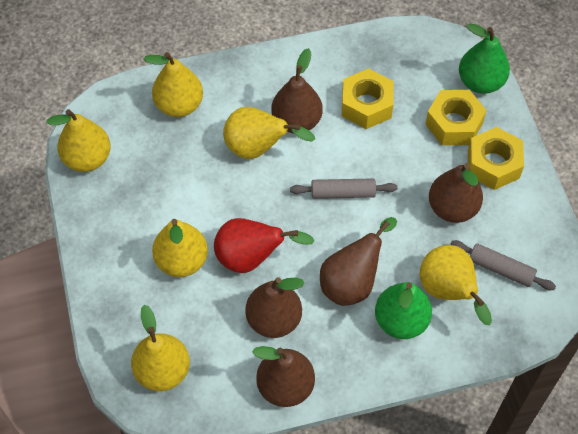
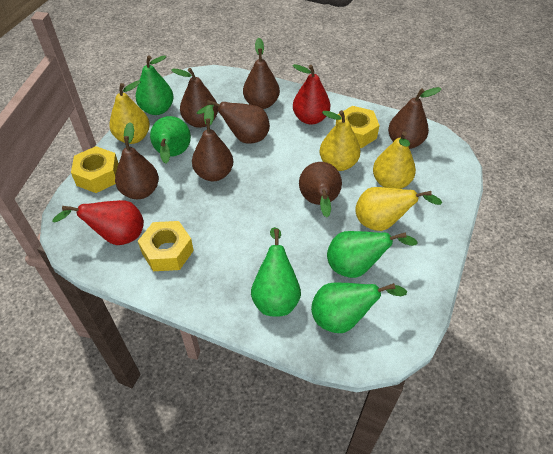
brown pear: [245,277,305,338] [252,346,315,407] [271,48,323,133] [320,217,397,306] [429,163,483,223] = 5 -> [115,122,159,199] [171,68,218,128] [192,105,233,181] [197,100,270,144] [243,38,280,109] [299,162,342,217] [388,87,441,149] = 7
green pear: [375,282,432,339] [459,24,510,94] = 2 -> [136,56,174,115] [150,116,191,163] [251,227,301,317] [311,282,407,333] [327,231,418,278] = 5
grey rolling pin: [290,178,397,199] [450,240,556,290] = 2 -> none = 0
red pear: [214,218,314,273] = 1 -> [52,200,144,245] [293,64,330,125] = 2
yellow pear: [47,109,111,172] [131,305,190,391] [144,52,203,117] [152,219,208,277] [223,107,315,159] [420,245,492,325] = 6 -> [109,80,150,144] [319,110,361,171] [355,187,442,231] [373,131,416,189] = 4

